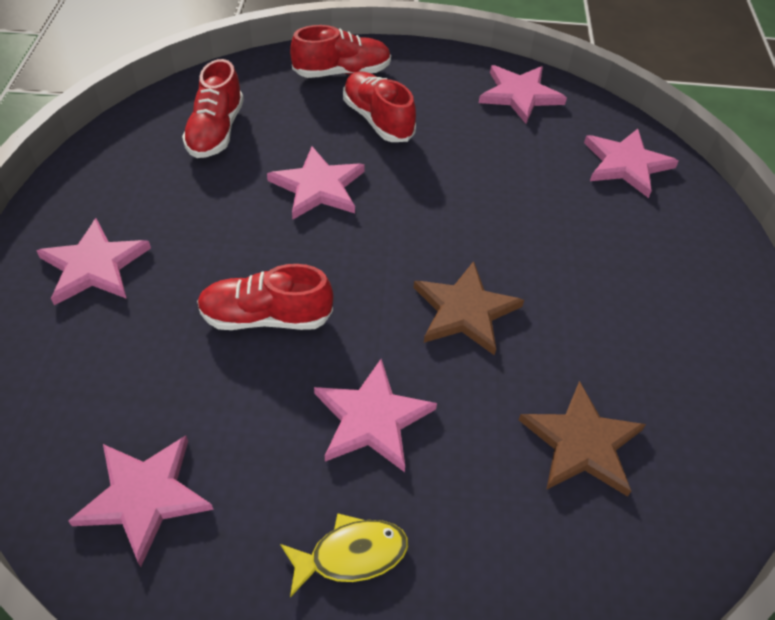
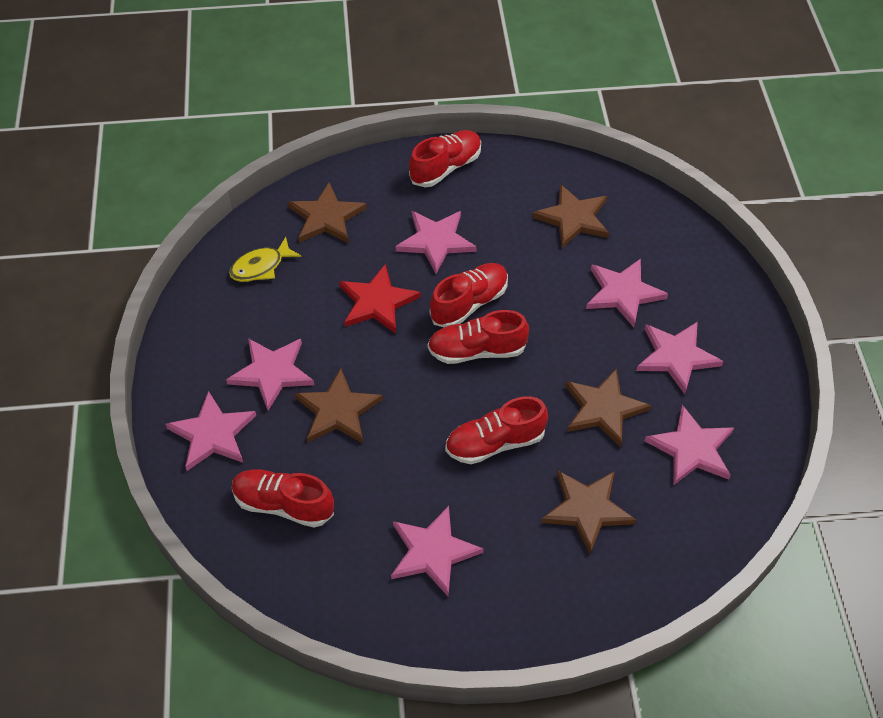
brown star: [413,261,524,356] [519,381,646,497] = 2 -> [288,182,367,244] [294,368,383,443] [532,184,609,248] [541,471,636,554] [565,369,652,447] = 5
pink star: [36,218,151,305] [68,435,214,567] [267,146,365,220] [314,359,437,472] [479,65,567,124] [584,129,679,198] = 6 -> [165,391,256,471] [226,338,314,411] [391,506,484,596] [396,211,477,274] [586,259,668,327] [636,322,724,394] [645,405,734,485] = 7
red shoe: [182,59,244,158] [197,264,333,330] [290,25,391,78] [343,71,416,142] = 4 -> [232,469,334,528] [409,130,481,187] [428,310,529,364] [430,263,508,327] [445,396,548,464] = 5
red star: none = 0 -> [339,264,421,334] = 1

